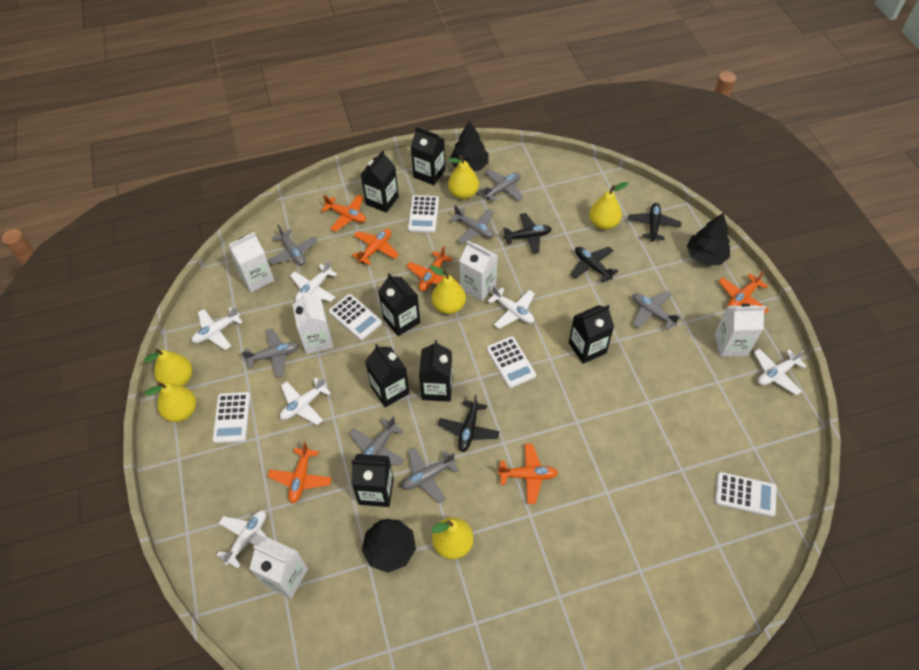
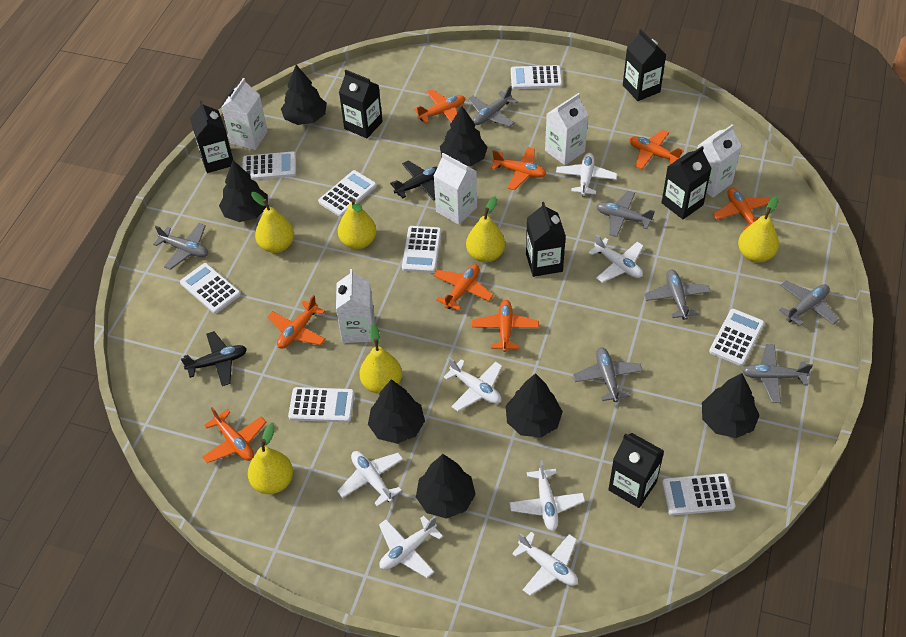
black carton: [351,454,394,507] [360,150,399,213] [365,344,410,407] [379,273,420,336] [411,127,445,185] [419,340,453,402] [569,305,614,364] = 7 -> [190,101,233,173] [339,70,383,138] [526,202,566,277] [608,433,664,508] [623,29,666,101] [661,146,712,219] = 6
black plane: [438,394,500,452] [503,213,552,254] [571,247,618,283] [628,203,681,242] = 4 -> [181,331,247,386] [390,160,438,201] = 2
black tree: [362,519,416,573] [450,120,489,171] [687,213,730,265] = 3 -> [219,160,268,222] [281,65,327,125] [368,379,425,444] [416,454,476,519] [440,106,487,166] [506,373,563,437] [702,373,760,438] = 7
orange plane: [268,442,332,504] [321,195,366,232] [352,229,399,265] [406,246,458,291] [498,444,558,504] [718,271,769,314] = 6 -> [202,407,266,463] [267,295,326,349] [414,89,465,124] [433,264,493,311] [472,300,539,352] [491,147,546,190] [629,130,683,169] [713,188,770,230] = 8
white calculator: [212,392,250,443] [329,294,382,340] [408,195,439,233] [487,336,536,388] [715,472,777,517] = 5 -> [180,263,241,314] [242,152,296,180] [288,387,354,422] [318,170,377,217] [402,226,441,273] [511,65,562,89] [662,473,735,515] [709,309,764,366] = 8
white plane: [192,306,243,350] [217,510,268,568] [280,377,331,425] [290,260,337,302] [488,286,535,329] [754,349,807,396] = 6 -> [337,451,403,507] [379,516,443,578] [444,358,502,411] [509,460,585,531] [512,532,578,596] [556,153,617,197] [589,234,644,283] = 7

